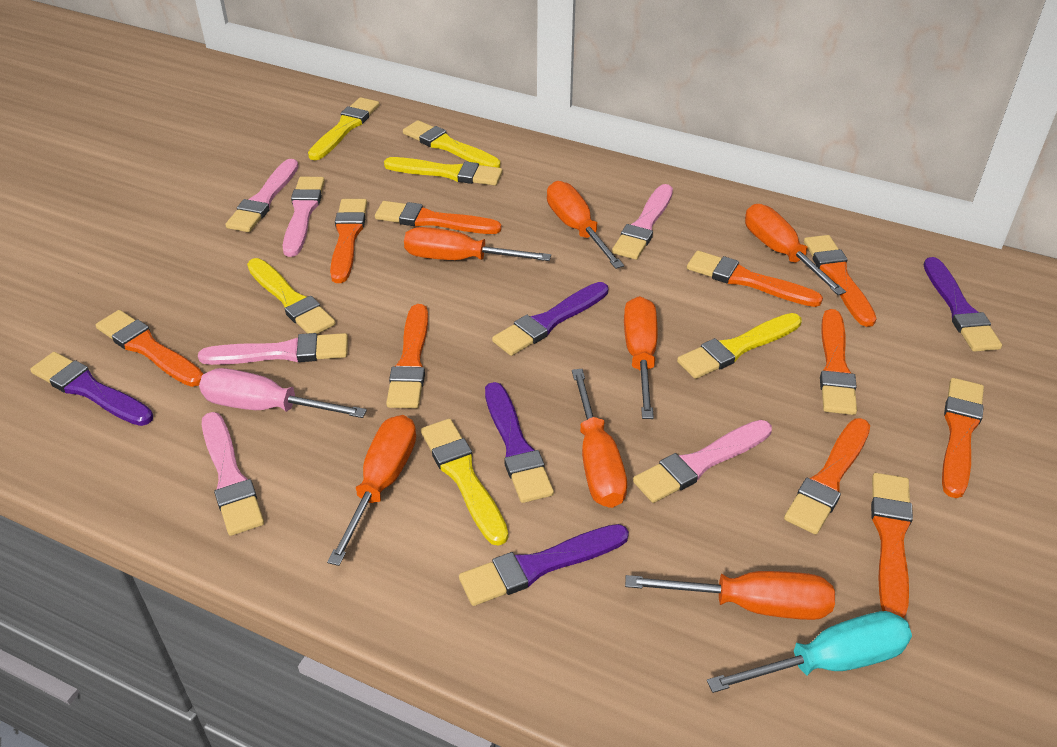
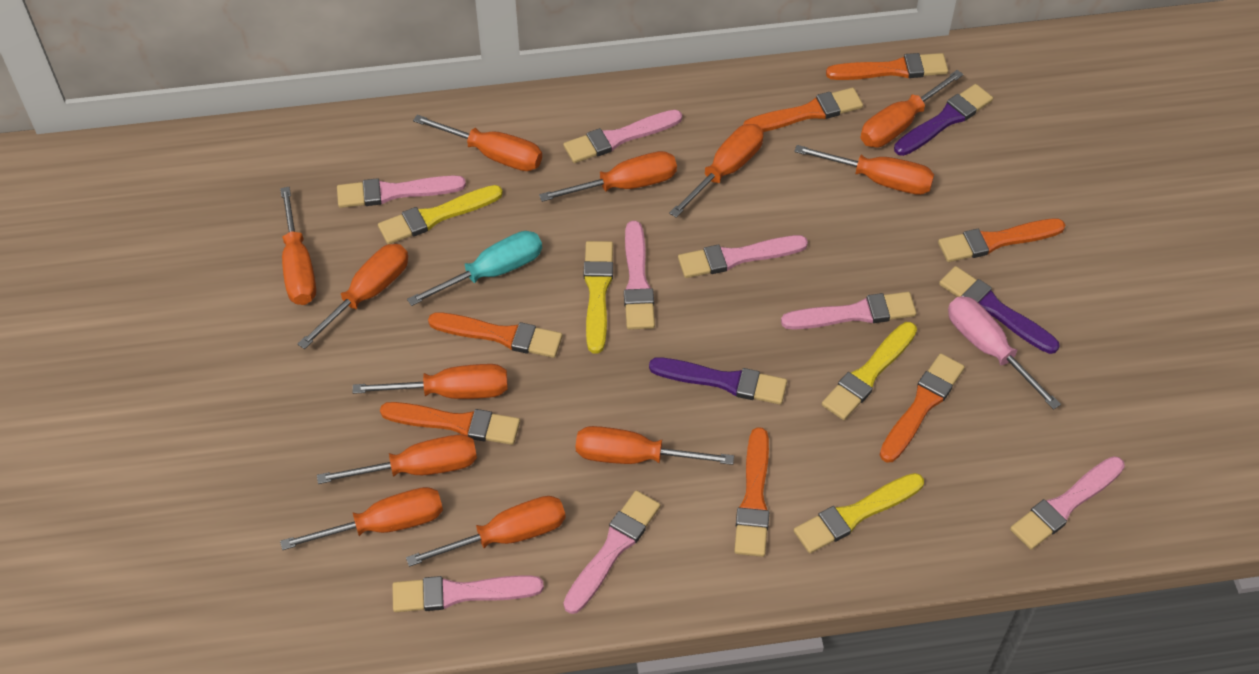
orange brush: [96,310,203,387] [330,199,367,283] [375,201,502,234] [386,304,428,408] [687,251,823,307] [784,418,870,535] [804,235,877,327] [820,309,857,415] [871,473,913,619] [942,378,984,498] = 10 -> [380,402,520,445] [428,313,562,358] [734,427,769,557] [743,88,863,132] [826,53,948,80] [880,353,965,463] [938,219,1065,262] = 7
orange screwdriver: [327,415,416,566] [404,227,551,261] [547,181,624,269] [572,369,627,508] [624,296,658,419] [625,571,835,620] [745,204,846,295] = 7 -> [280,187,316,305] [280,487,443,550] [298,244,408,349] [317,434,477,484] [353,364,508,399] [406,496,566,567] [413,115,542,171] [539,151,677,202] [576,426,734,465] [669,124,764,218] [794,145,934,195] [861,70,964,147] = 12
pink brush: [198,333,348,365] [202,412,264,536] [225,159,299,232] [283,177,325,257] [612,184,673,260] [633,420,772,503] = 6 -> [337,175,466,208] [392,575,544,612] [563,110,682,163] [564,490,660,614] [624,221,655,330] [678,235,808,278] [781,292,916,330] [1010,456,1125,550] = 8
purple brush: [30,352,153,426] [459,524,629,606] [485,382,554,503] [492,282,608,356] [923,257,1002,352] = 5 -> [649,358,787,405] [894,84,993,156] [939,266,1060,354] = 3
yellow brush: [247,258,335,334] [308,97,379,160] [384,157,503,186] [403,120,500,168] [421,419,508,546] [677,313,802,379] = 6 -> [378,185,503,244] [584,241,613,354] [794,473,924,553] [822,322,917,420] = 4

